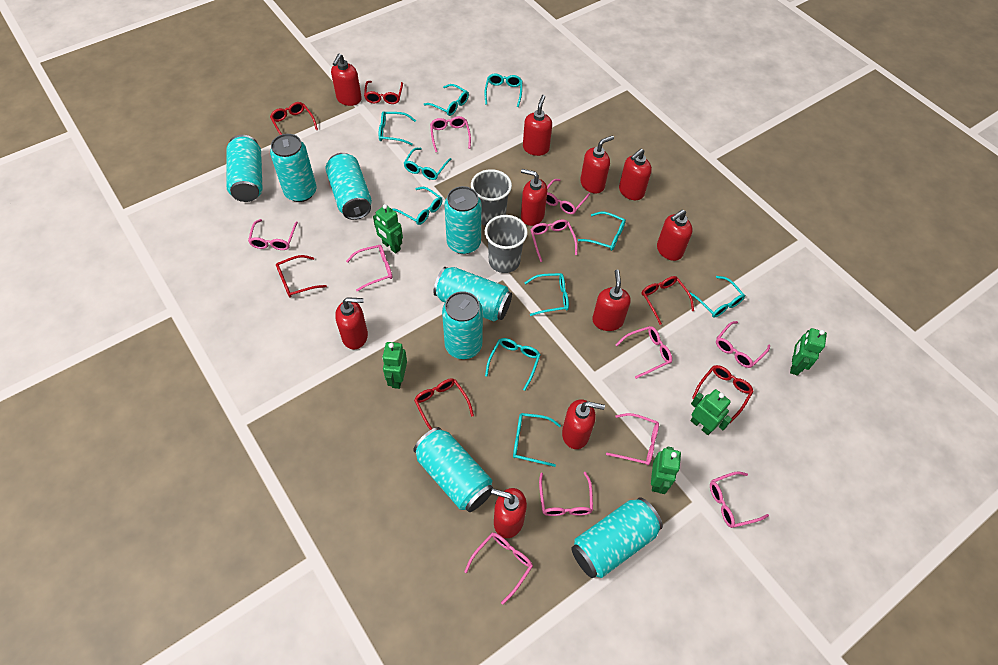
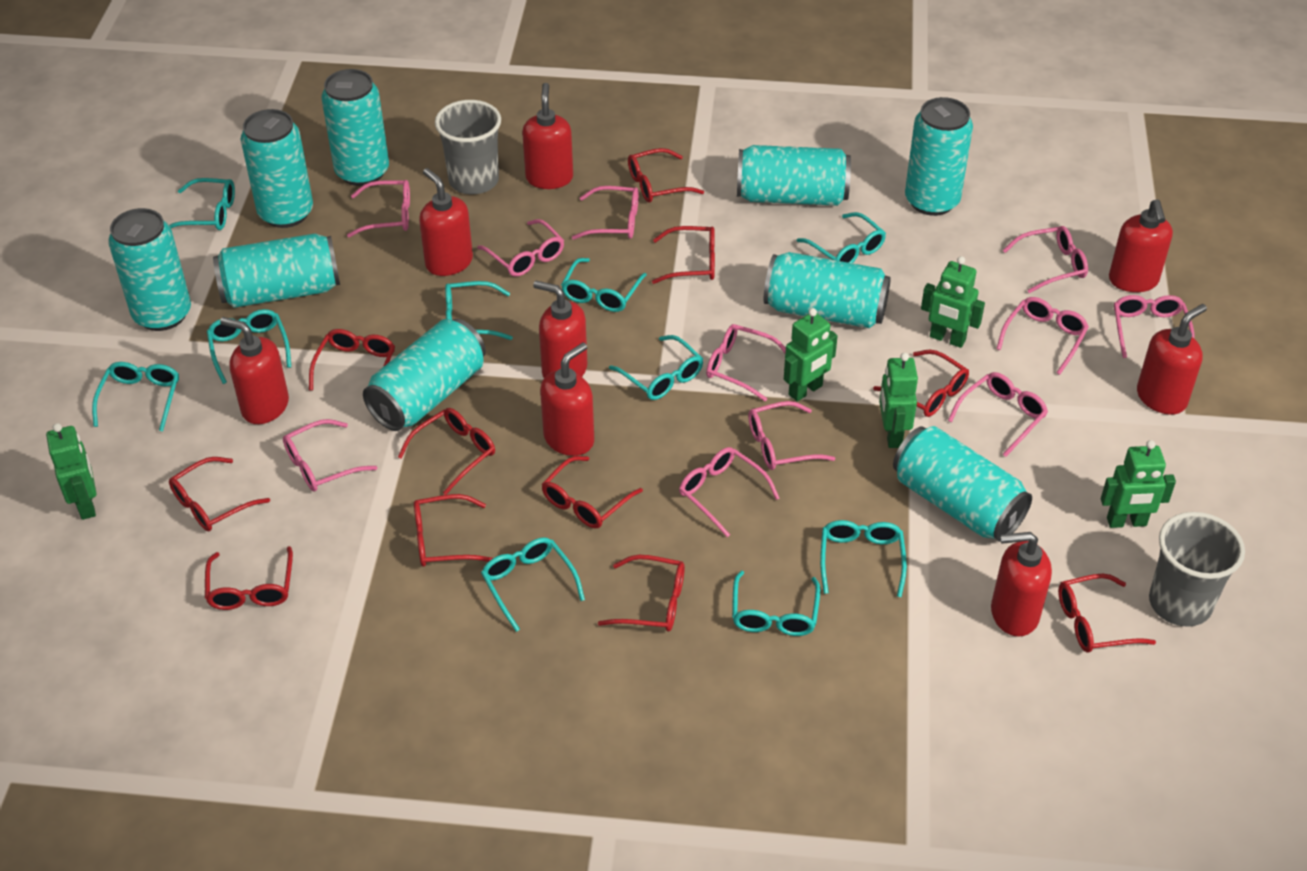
red glasses: [270,102,318,135] [276,255,327,298] [364,81,403,104] [414,378,474,430] [642,276,694,325] [692,365,754,423] = 6 -> [169,457,270,531] [205,546,293,610] [309,329,395,391] [398,408,495,495] [414,494,493,567] [542,456,643,528] [598,555,685,632] [628,148,704,203] [652,226,715,284] [873,350,969,417] [1058,573,1156,653] = 11
red soap dispenser: [331,54,362,106] [335,297,368,350] [491,488,527,538] [521,169,548,226] [523,95,552,156] [562,399,605,449] [580,135,614,194] [592,270,631,331] [619,149,652,200] [657,209,693,261] = 10 -> [220,317,289,424] [419,168,473,276] [522,83,573,189] [533,280,587,378] [540,342,594,456] [991,532,1052,637] [1109,199,1173,292] [1137,304,1207,415] = 8
turquoise can: [226,135,263,202] [270,134,317,202] [325,153,372,220] [413,427,494,512] [433,267,512,321] [442,291,483,359] [444,186,481,254] [571,497,663,578] = 8 -> [108,208,191,331] [213,233,340,308] [241,109,313,228] [321,69,389,186] [363,319,486,431] [737,145,851,206] [764,252,891,328] [893,426,1032,542] [905,97,973,216] = 9

